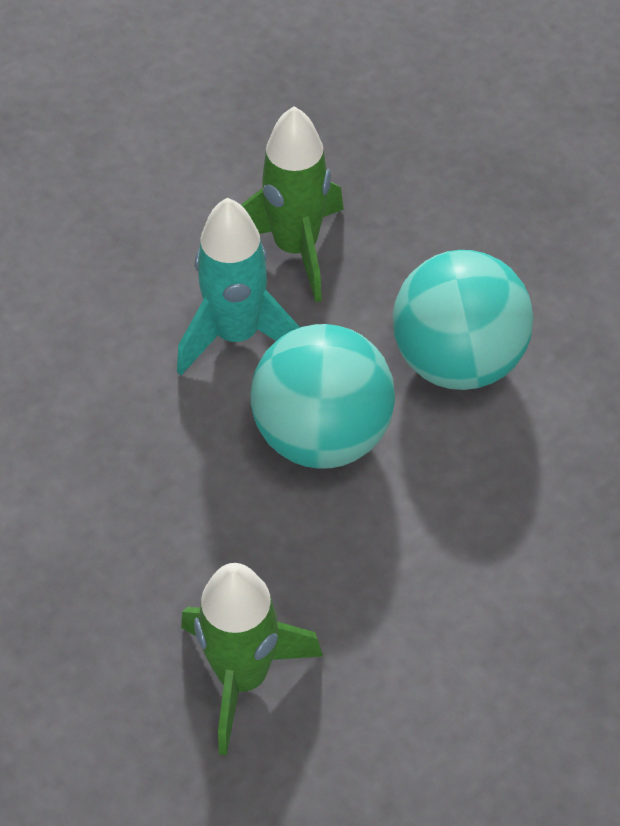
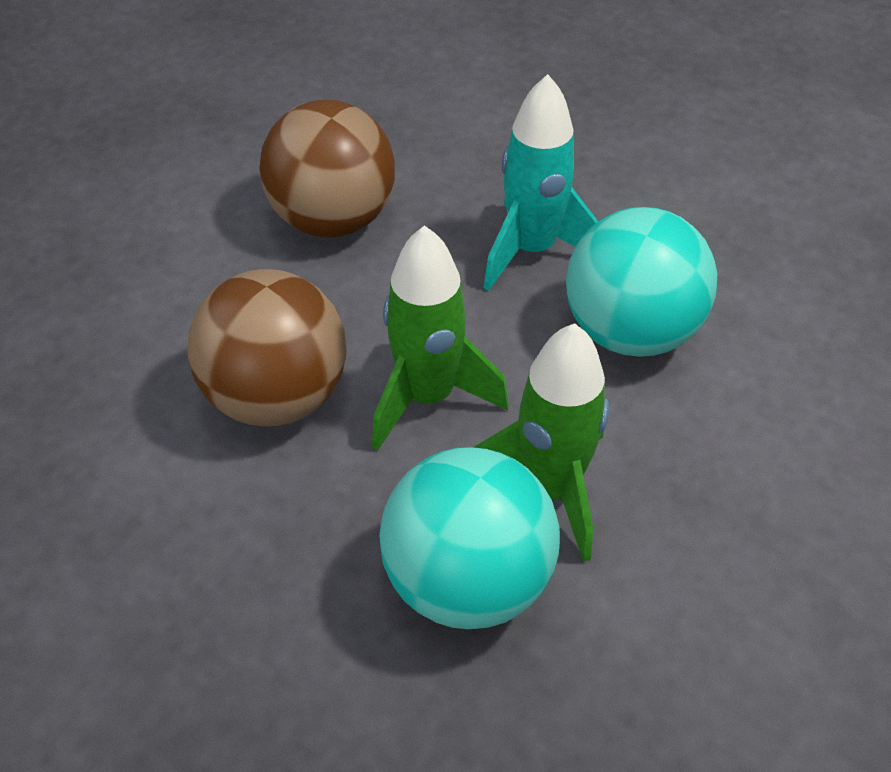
brown ball: none = 0 -> [187,269,347,426] [259,99,395,238] = 2

